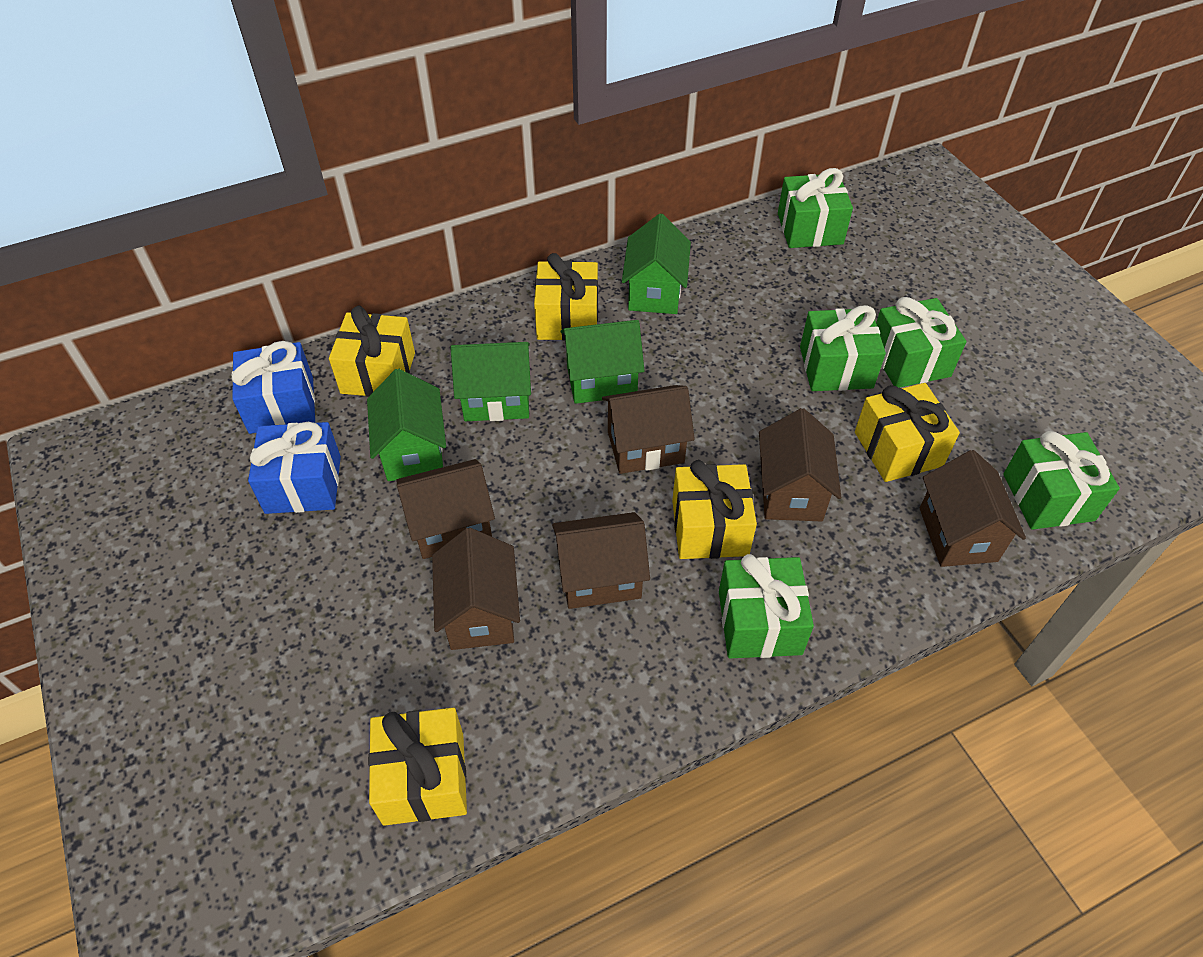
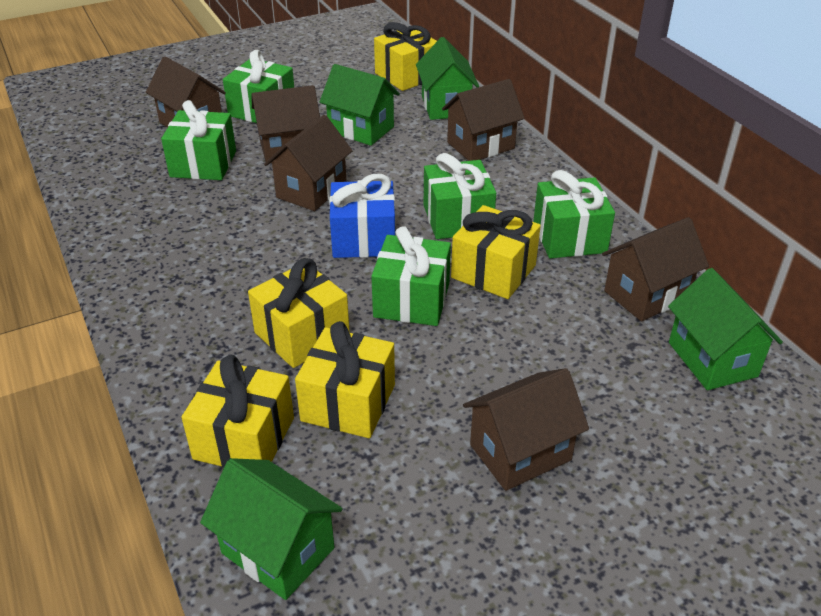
blue gift: [231,341,315,434] [248,422,341,514] = 2 -> [329,174,395,258] = 1

